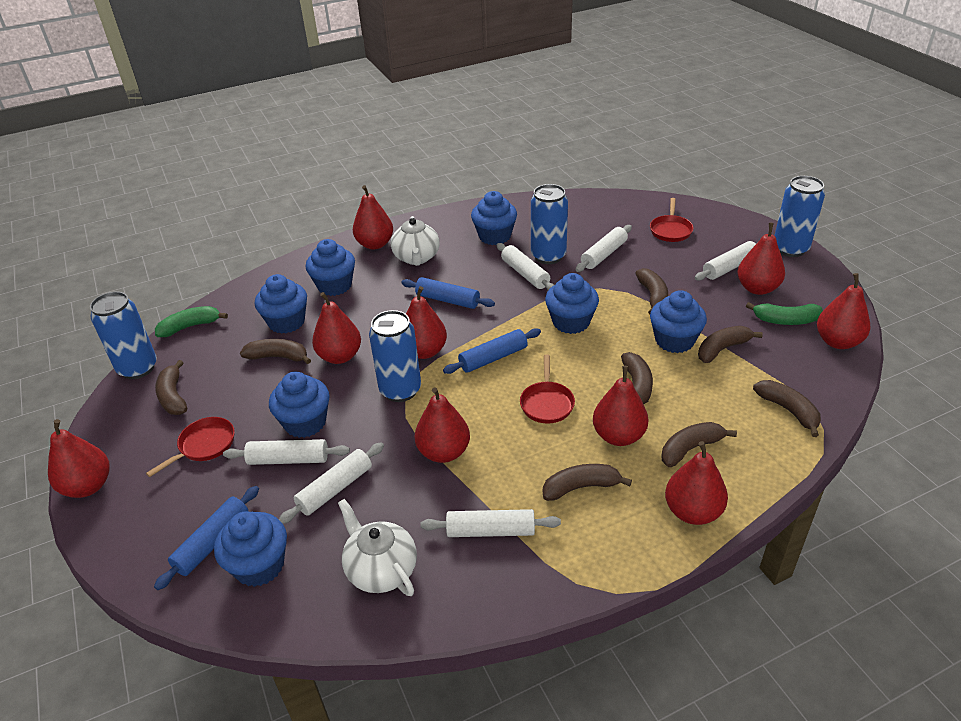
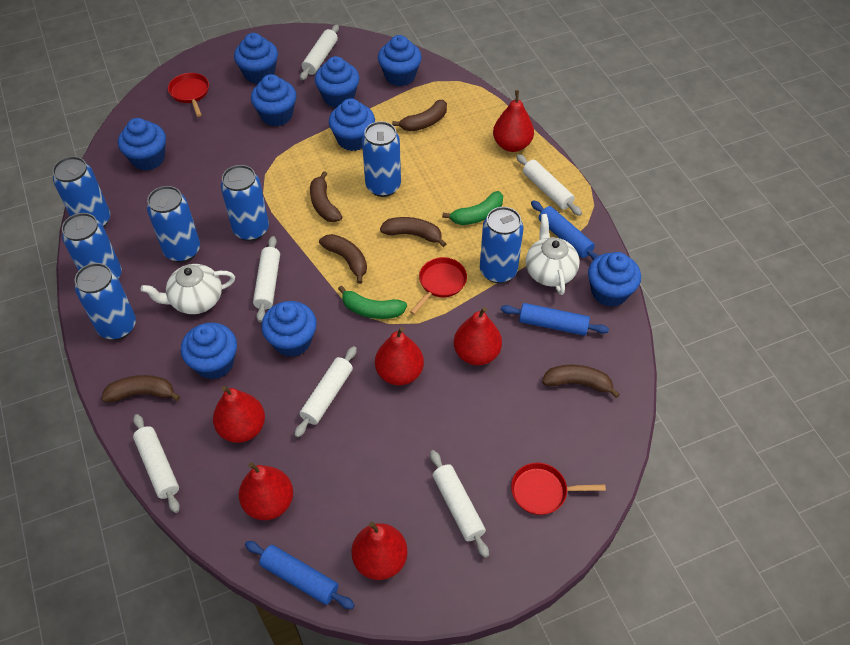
blue can: [90,292,157,379] [369,310,421,402] [531,184,568,264] [775,176,825,257] = 4 -> [53,156,110,227] [62,213,122,279] [75,263,136,340] [147,186,200,262] [221,165,269,241] [362,121,401,197] [480,207,524,283] = 7
blue cupcake: [214,511,287,587] [255,274,307,334] [269,372,330,438] [306,239,355,296] [471,191,517,245] [545,273,599,334] [650,290,707,353] = 7 -> [118,118,166,171] [181,323,237,379] [234,33,278,84] [251,74,296,126] [261,301,317,357] [315,56,360,108] [329,98,375,151] [378,35,422,86] [588,252,641,307] = 9
brown banana: [155,360,187,415] [240,339,311,364] [543,464,632,501] [621,352,653,404] [635,268,668,314] [661,422,737,467] [698,326,763,363] [753,380,821,437] = 8 -> [101,375,180,402] [310,171,342,222] [319,234,367,284] [380,217,446,247] [392,100,447,131] [542,365,620,398] = 6
red pear: [48,419,110,498] [312,292,361,364] [353,185,393,250] [406,286,447,359] [415,387,470,463] [593,366,648,446] [665,441,728,525] [738,223,785,295] [817,273,870,349] = 9 -> [213,386,265,443] [239,462,293,520] [351,522,408,580] [375,327,424,385] [454,307,502,365] [493,90,534,152] = 6

